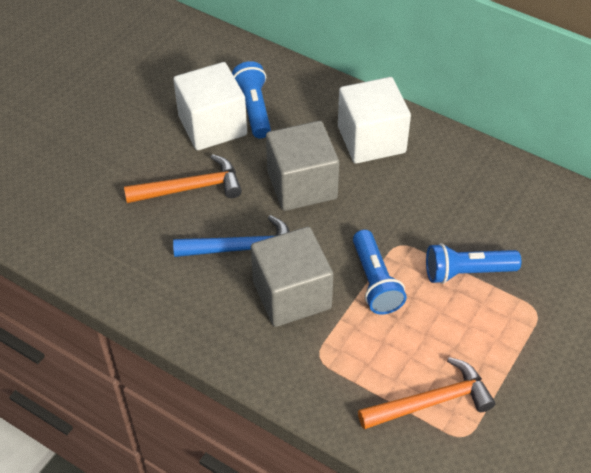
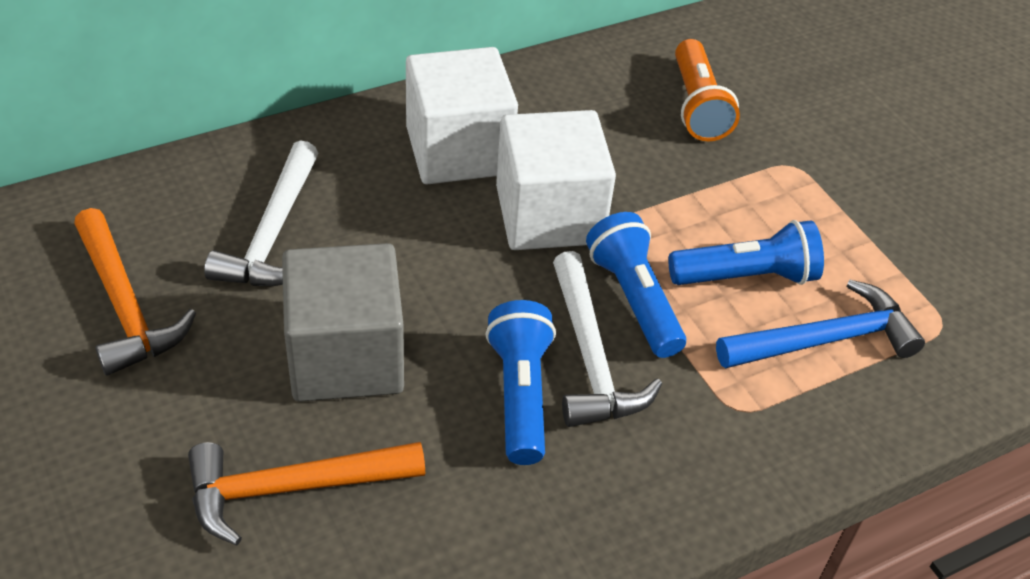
grey cube: [251,227,333,327] [266,121,339,211] = 2 -> [282,243,404,402] = 1
orange flashlight: none = 0 -> [675,39,740,142] = 1
white hammer: none = 0 -> [204,140,318,286] [553,251,662,427] = 2

